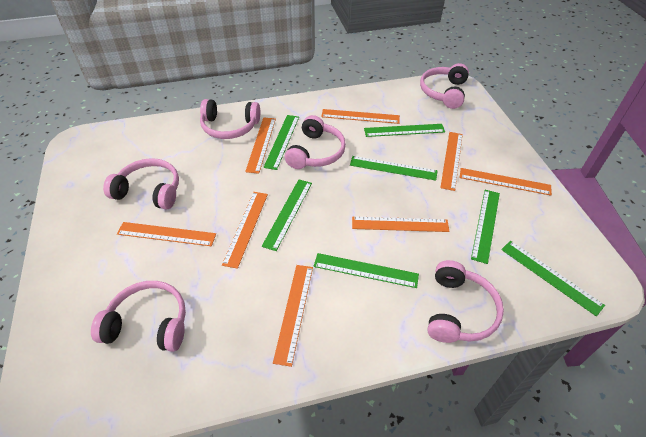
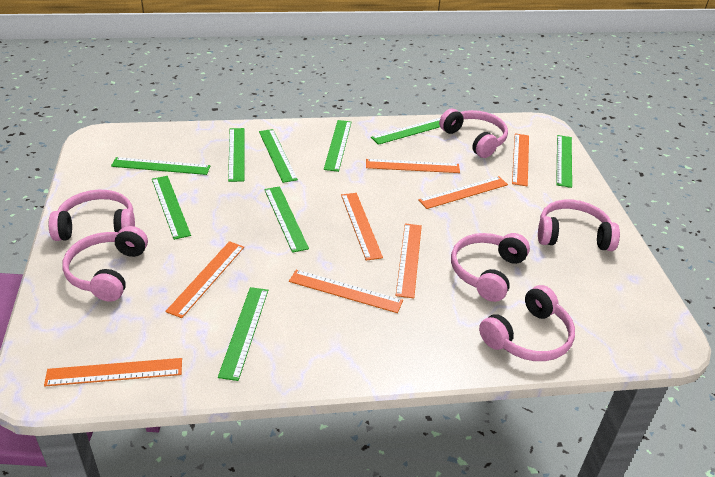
green ruler: [262,180,312,251] [264,115,299,170] [314,253,419,288] [350,156,438,181] [364,124,445,137] [471,190,500,264] [501,241,605,316] = 7 -> [111,157,210,175] [152,176,191,240] [218,287,268,381] [228,128,244,182] [259,129,298,183] [264,186,309,253] [324,120,352,172] [371,118,440,145] [556,135,572,188] = 9

